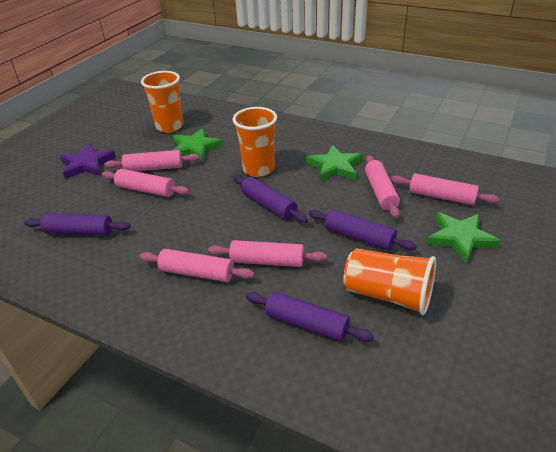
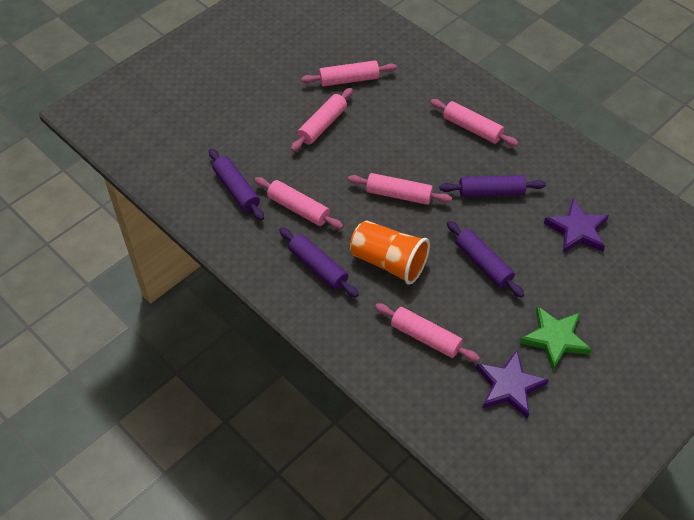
green star: [173,128,223,162] [306,145,363,182] [427,212,501,263] = 3 -> [519,306,592,370] = 1
orange cup: [141,71,183,133] [233,107,277,177] [343,249,436,315] = 3 -> [350,220,430,285] = 1
purple star: [60,143,116,179] = 1 -> [476,350,549,419] [544,199,609,253] = 2

